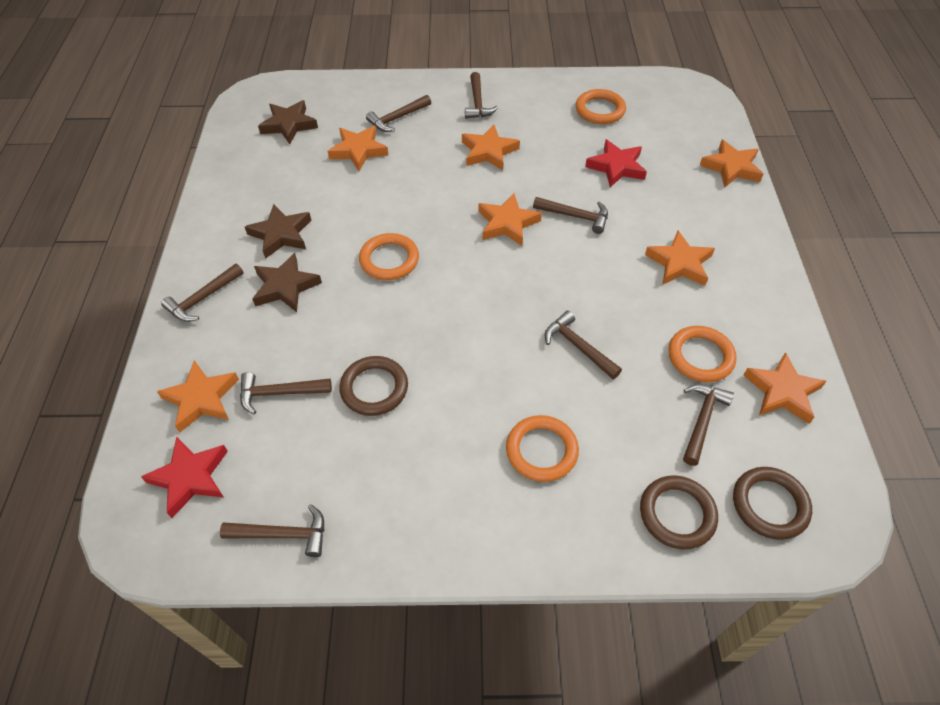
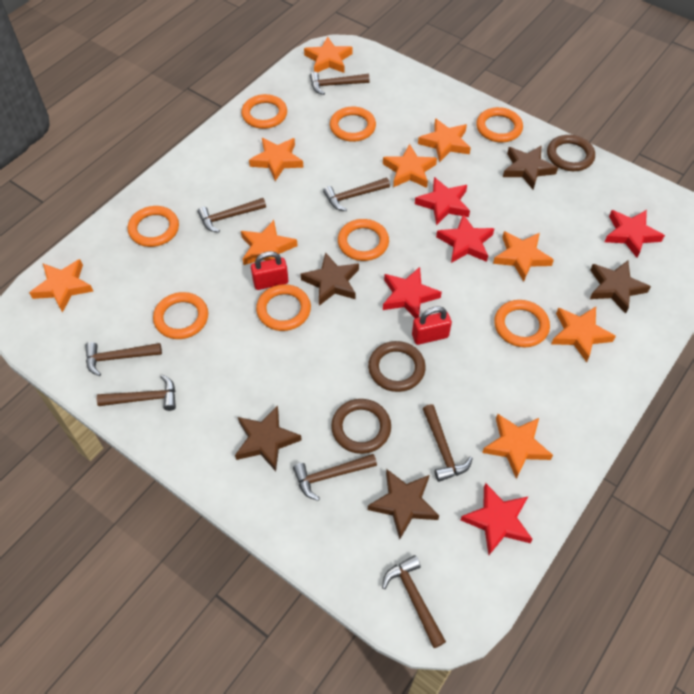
brown star: [245,204,312,259] [252,253,322,312] [258,100,318,144] = 3 -> [235,405,302,471] [301,252,359,306] [368,469,439,539] [503,146,558,190] [590,261,651,314] = 5
orange ring: [359,233,419,280] [506,415,579,482] [576,89,626,124] [669,326,737,382] = 4 -> [128,206,179,247] [153,292,208,339] [241,94,287,129] [256,284,311,331] [330,106,376,142] [338,219,389,261] [476,107,523,142] [494,300,550,347] = 8
orange star: [157,360,239,433] [327,126,388,171] [462,125,520,170] [478,193,542,246] [645,231,715,286] [700,140,763,188] [743,352,827,424] = 7 -> [29,259,94,313] [241,220,298,265] [249,138,303,181] [304,37,353,73] [383,144,437,188] [418,118,471,162] [482,414,553,479] [493,231,554,281] [551,307,616,362] = 9
red padlock: none = 0 -> [251,251,288,290] [412,306,452,345] = 2
red star: [141,437,228,518] [585,139,647,187] = 2 -> [383,267,442,318] [415,177,470,225] [436,214,494,263] [461,483,533,555] [605,210,665,258] = 5

